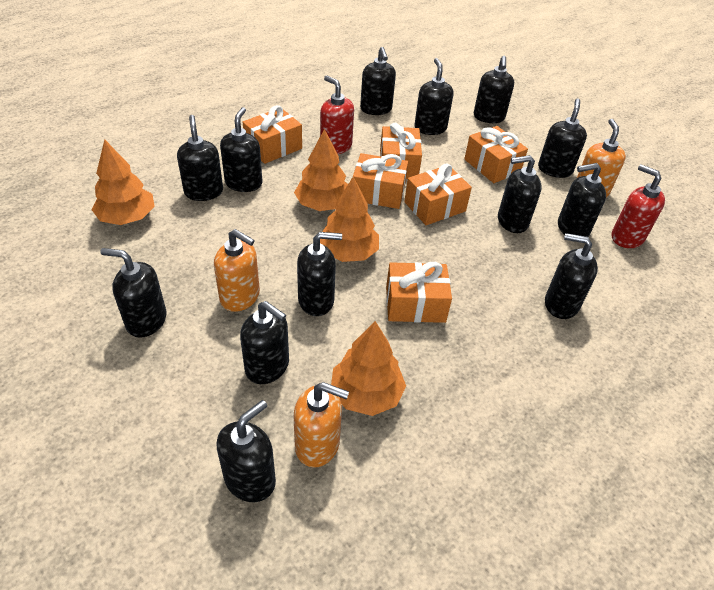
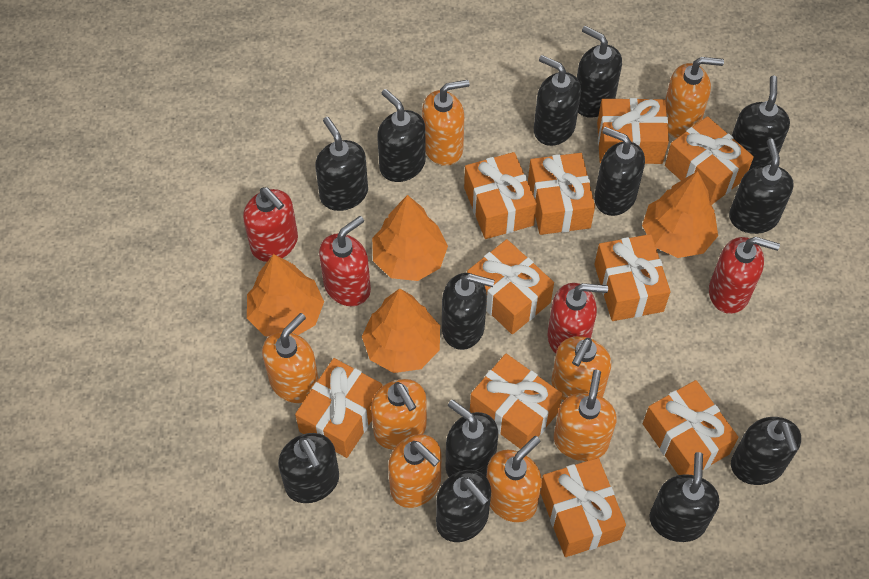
orange gift: [243,105,302,164] [353,153,408,209] [380,123,422,179] [386,262,452,323] [404,164,472,225] [464,126,528,183] = 6 -> [295,358,383,458] [464,152,537,239] [467,239,554,334] [470,354,563,449] [528,153,595,235] [540,458,626,557] [594,234,671,321] [597,98,669,164] [643,380,739,475] [665,116,754,205] = 10
orange soap dispenser: [214,229,260,312] [293,382,349,468] [576,119,626,198] = 3 -> [262,313,319,403] [371,379,427,450] [388,434,441,508] [422,80,470,166] [486,436,542,523] [552,336,611,400] [554,370,617,461] [665,57,724,138] = 8
red soap dispenser: [320,76,354,154] [612,164,665,248] = 2 -> [243,187,298,262] [319,216,371,306] [547,283,608,354] [709,237,780,314] = 4

